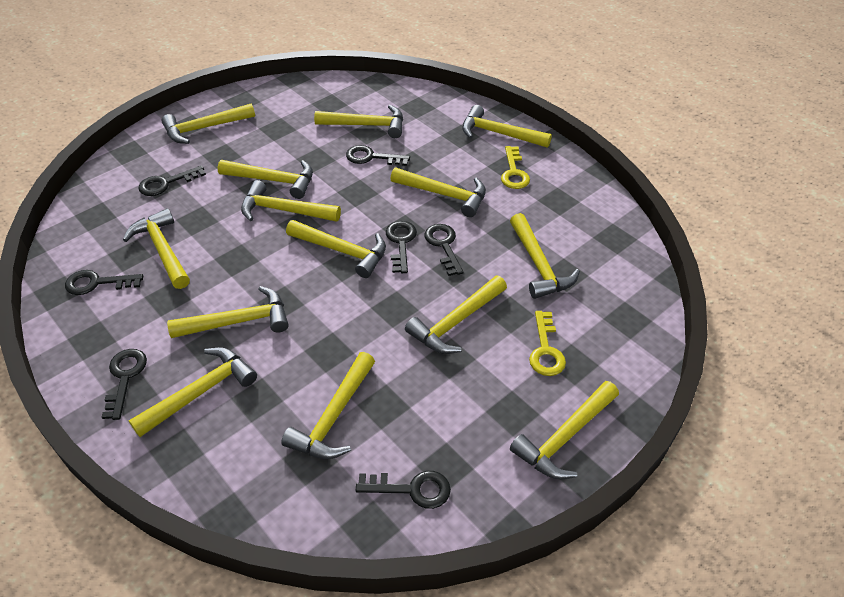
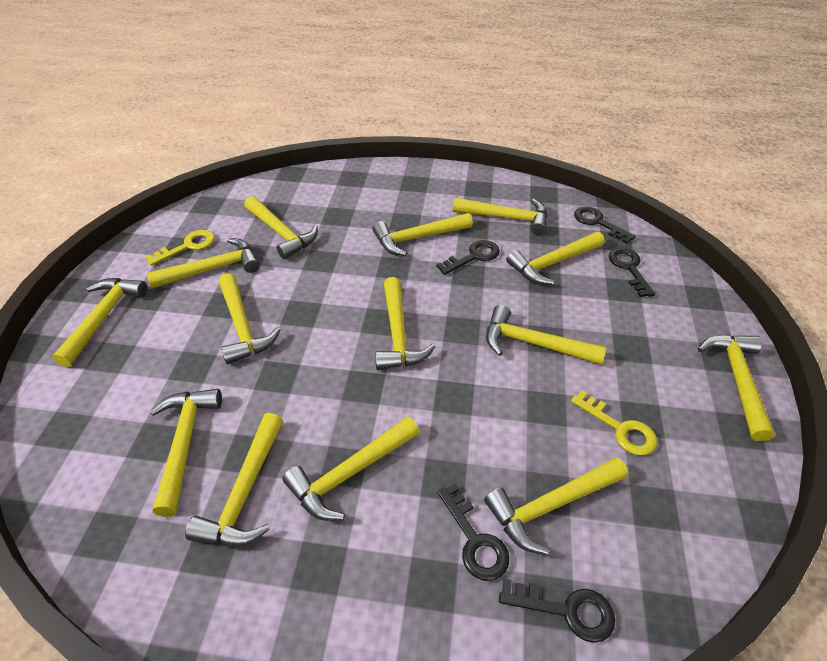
black key: [65,270,143,295] [102,349,147,420] [139,165,206,196] [346,145,410,166] [356,471,451,509] [386,221,417,273] [425,224,464,276] = 7 -> [437,240,500,275] [437,483,510,581] [499,579,615,643] [574,206,636,243] [609,248,655,297] = 5

